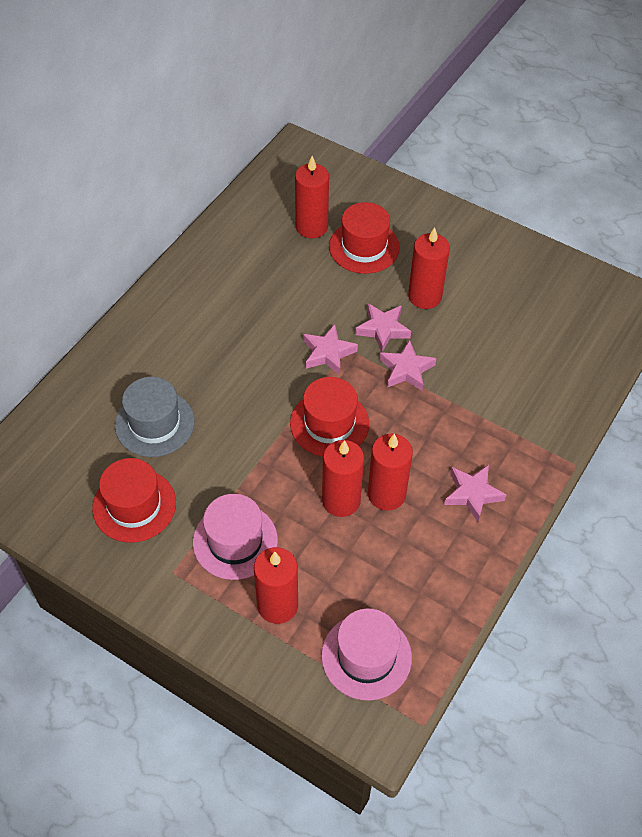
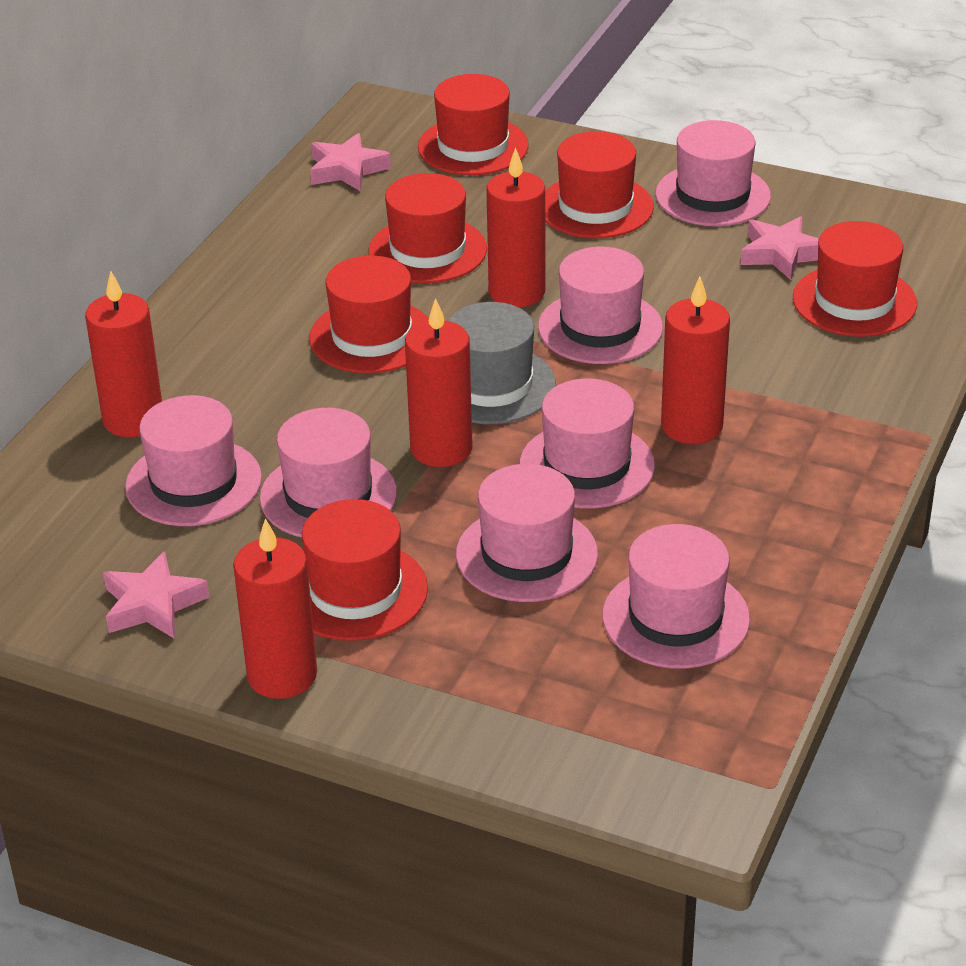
pink hat: [193,494,278,580] [321,608,412,701] = 2 -> [125,395,262,526] [260,408,397,538] [456,464,598,602] [520,379,655,508] [538,247,663,364] [602,524,750,669] [655,120,771,226] = 7
pink star: [303,324,358,375] [355,303,411,352] [379,340,436,391] [444,465,506,522] = 4 -> [103,551,210,638] [310,133,391,191] [741,216,819,280] = 3
red hat: [92,458,176,543] [290,377,369,456] [329,202,400,274] = 3 -> [302,499,428,641] [309,256,429,374] [369,173,487,283] [418,74,529,175] [545,132,654,238] [793,221,917,337] = 6

